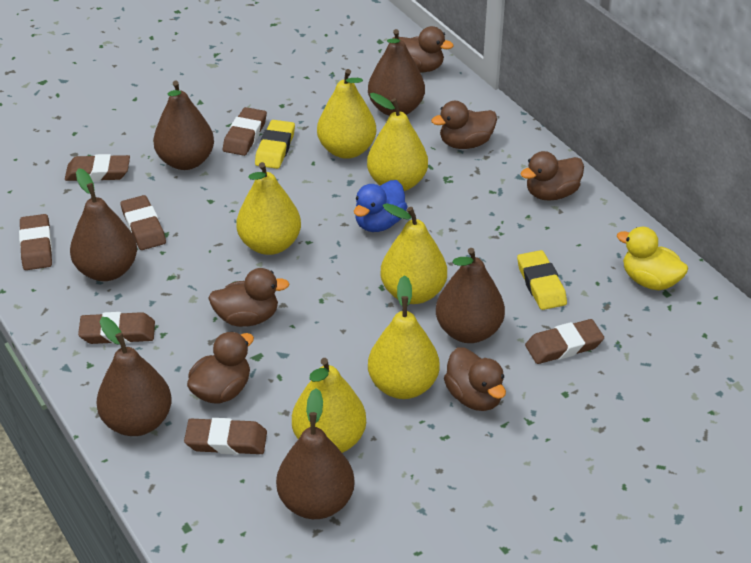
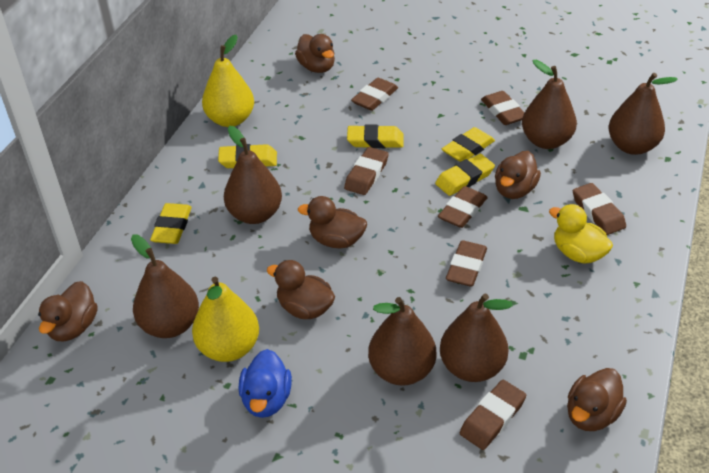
yellow eraser: [255,120,295,169] [517,250,567,310] = 2 -> [150,203,192,244] [218,144,277,168] [347,125,404,148] [435,154,495,196] [442,127,495,162] = 5
yellow pear: [236,162,301,255] [292,358,366,453] [317,69,376,159] [367,93,428,191] [368,275,440,399] [380,203,447,304] = 6 -> [192,277,259,362] [202,35,254,127] = 2

